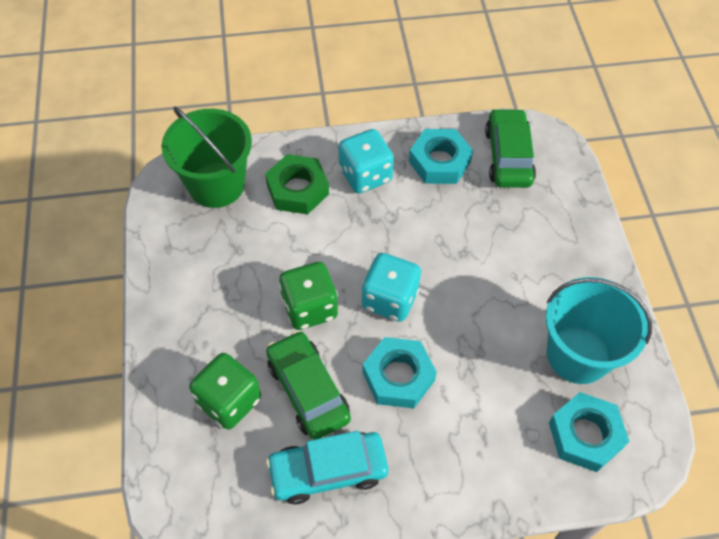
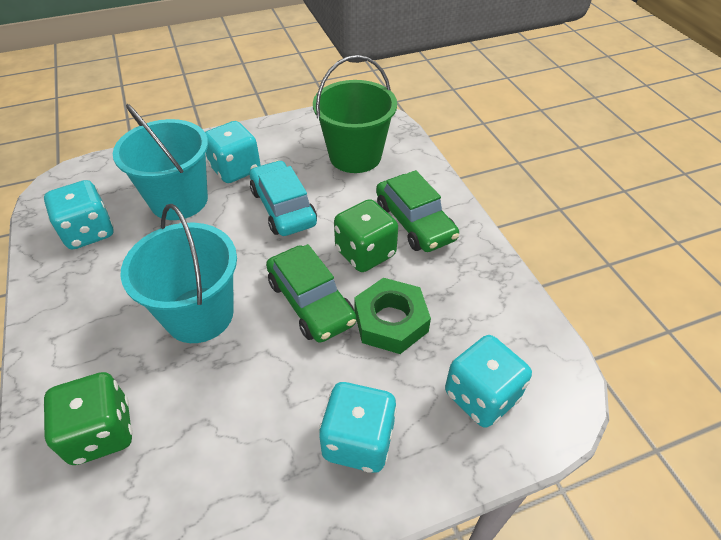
turquoise bucket: [546,277,652,384] = 1 -> [113,104,208,220] [120,204,237,343] = 2
turquoise dice: [339,129,394,193] [361,253,421,322] = 2 -> [44,180,114,250] [205,121,261,183] [319,382,397,473] [445,335,532,428] = 4
turquoise nut: [363,337,437,408] [409,129,473,184] [549,392,629,472] = 3 -> none = 0

